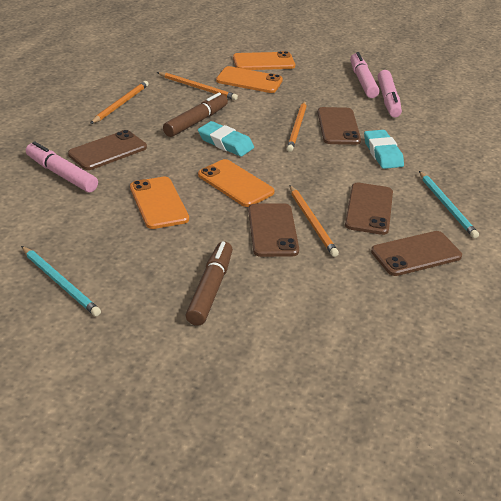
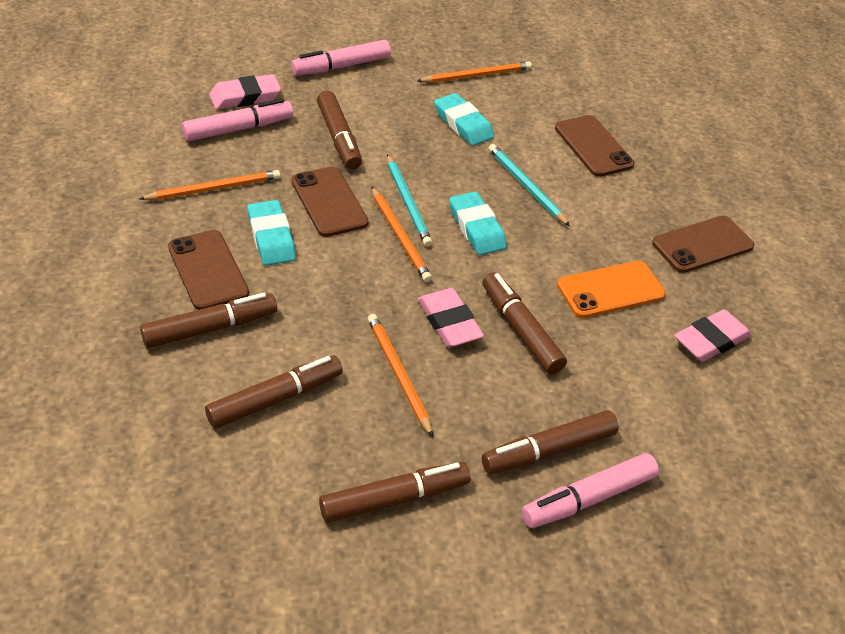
brown marker: [163,93,228,137] [186,241,233,326] = 2 -> [140,293,277,348] [205,355,343,429] [317,91,362,170] [319,462,471,523] [482,272,567,374] [482,410,619,474] = 6
brown phone: [68,130,147,170] [248,203,299,257] [318,107,361,145] [345,183,393,235] [371,231,462,276] = 5 -> [168,230,249,310] [292,167,368,237] [555,115,635,177] [652,216,754,273] = 4
orange phone: [130,177,189,229] [198,159,275,207] [216,66,283,93] [233,51,295,70] = 4 -> [557,261,666,318] = 1
pink eraser: none = 0 -> [209,74,281,109] [418,288,484,347] [674,309,752,362] = 3
turquoise eraser: [198,121,254,157] [364,130,404,169] = 2 -> [247,200,296,266] [434,93,494,146] [449,192,507,255] = 3

